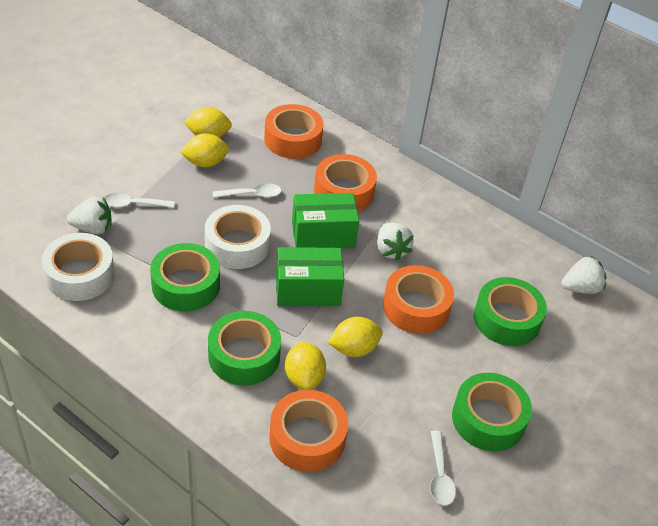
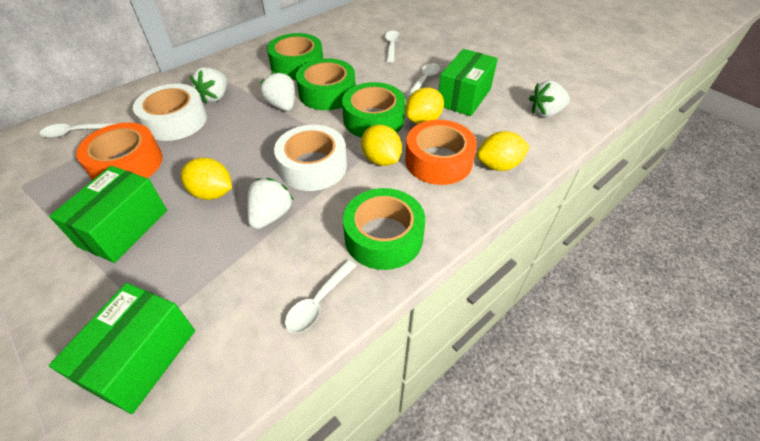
green box: [276,247,344,306] [292,193,359,248] = 2 -> [49,166,167,263] [49,283,195,414] [439,49,498,116] = 3
orange tape: [264,104,324,159] [269,390,348,472] [314,154,377,211] [383,265,454,334] = 4 -> [76,123,163,180] [405,120,477,185] = 2
white spoon: [104,193,175,208] [213,183,281,198] [430,430,456,506] = 3 -> [40,123,118,138] [285,260,356,333] [385,31,401,63] [406,63,440,97] = 4
white strawberry: [67,197,112,234] [377,223,414,261] [561,256,607,294] = 3 -> [190,67,228,103] [247,178,294,229] [260,71,295,111] [529,81,570,117] = 4

